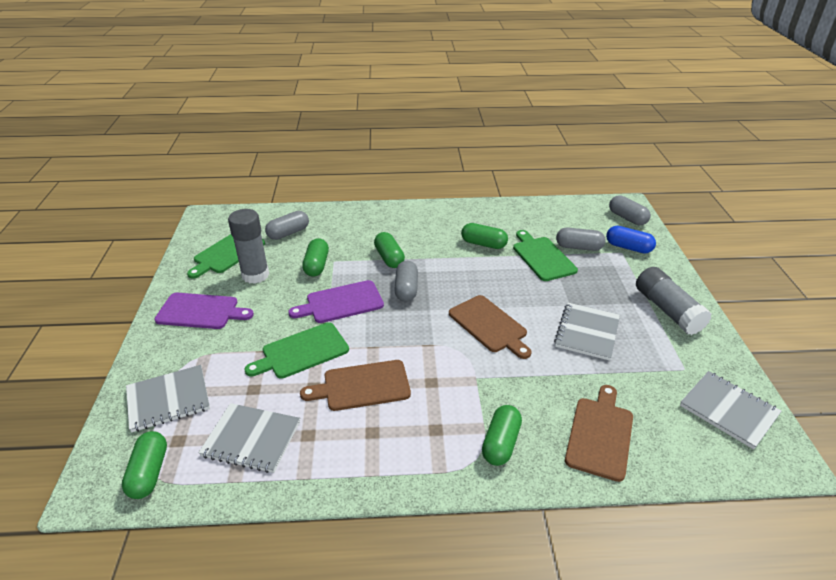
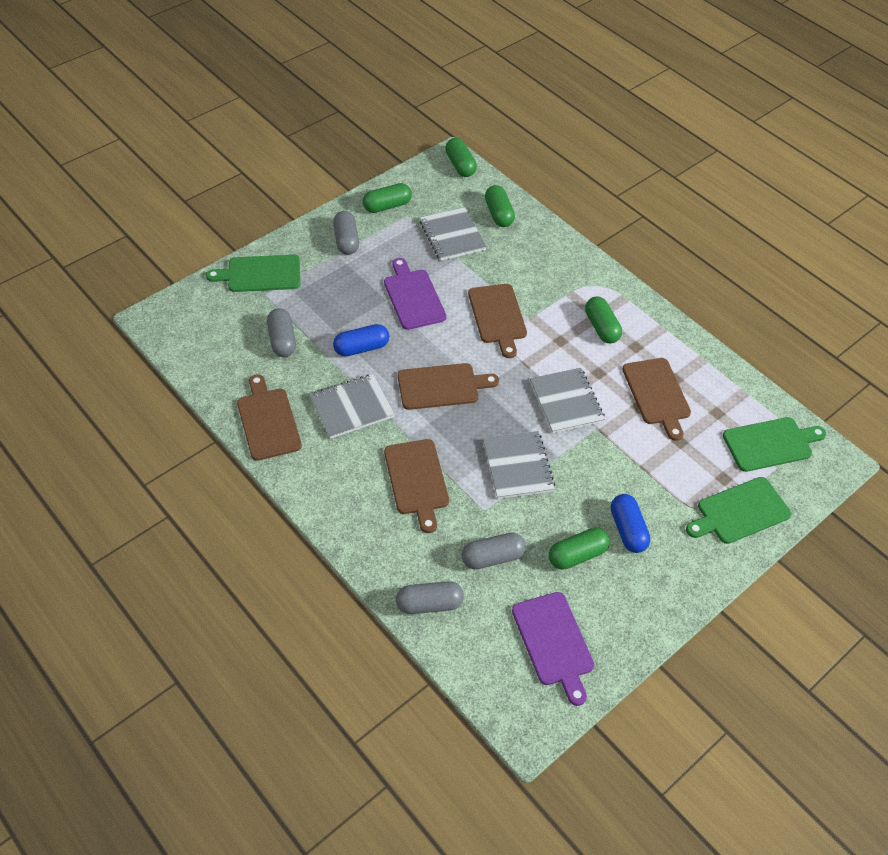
blue capsule: [606,226,656,253] = 1 -> [333,324,389,356] [611,494,651,553] = 2
brown cutting board: [300,360,411,411] [449,295,532,359] [565,385,633,482] = 3 -> [237,374,302,461] [384,439,449,533] [398,363,499,410] [468,284,527,358] [622,358,691,441] = 5
grey glue stick: [228,209,269,284] [636,267,712,335] = 2 -> none = 0

